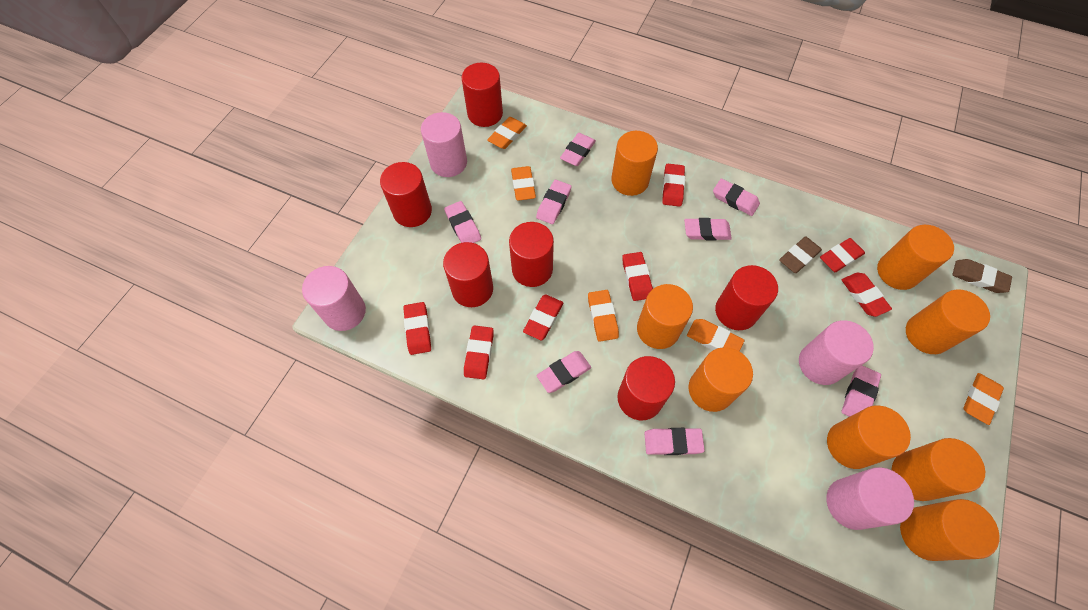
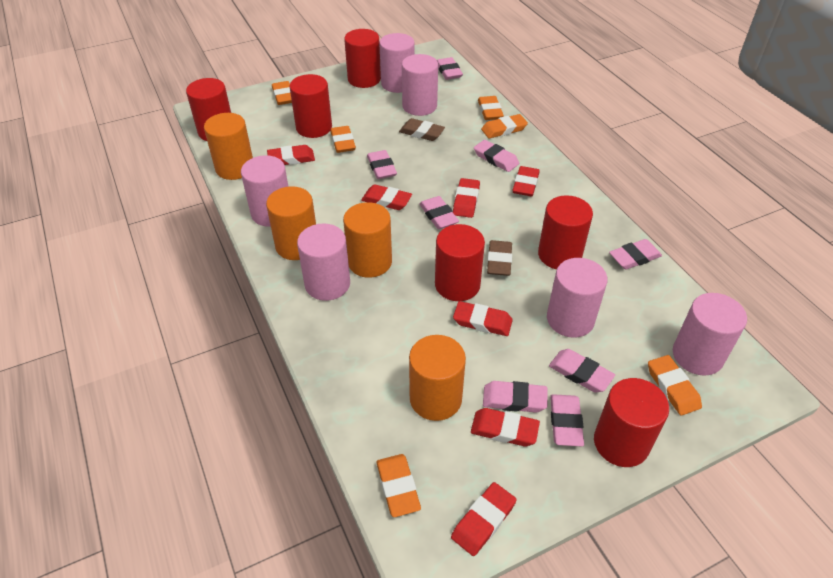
orange cylinder: [611,131,658,196] [637,284,693,349] [689,347,753,412] [827,405,911,469] [877,225,954,290] [892,438,985,501] [900,499,1000,561] [906,290,990,354] = 8 -> [204,113,253,180] [266,186,316,260] [343,202,392,278] [409,335,466,421] = 4
orange eraser: [487,117,527,149] [511,166,536,201] [588,290,619,342] [687,319,744,351] [963,373,1004,425] = 5 -> [272,81,292,105] [330,126,356,153] [377,454,421,517] [478,96,504,120] [481,114,528,139] [648,355,702,416] = 6
pink cylinder: [302,266,366,331] [421,112,467,177] [799,320,874,385] [826,467,914,530] = 4 -> [241,155,288,227] [297,223,350,301] [379,33,415,93] [402,54,438,116] [547,258,608,338] [673,293,747,376] = 6

